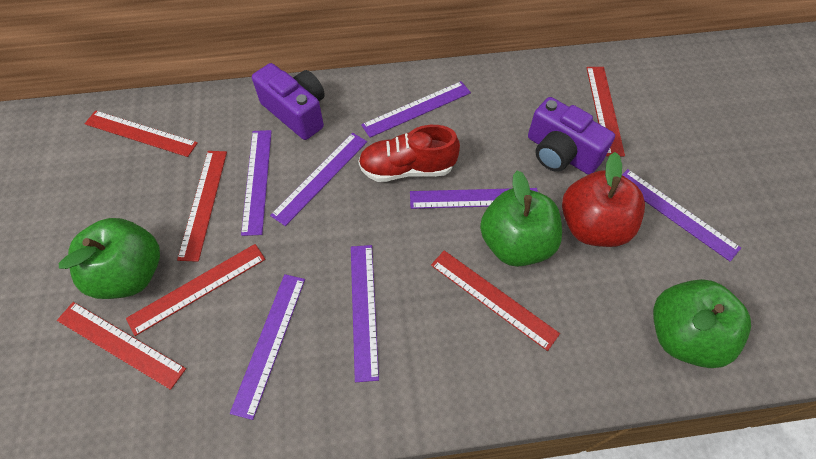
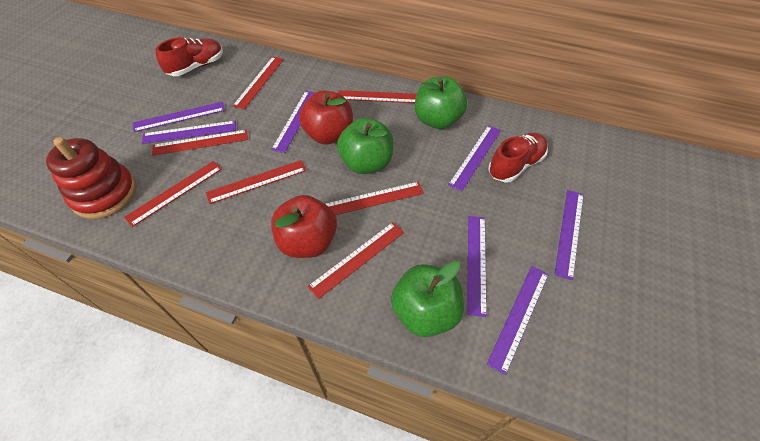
purple camera: [252,63,325,140] [528,97,615,175] = 2 -> none = 0
red apple: [562,152,645,247] = 1 -> [271,195,337,258] [299,91,353,145] = 2
red ruler: [57,302,186,390] [84,111,198,157] [126,244,265,336] [177,151,227,262] [431,250,560,351] [586,67,625,156] = 6 -> [124,161,222,227] [152,130,248,156] [206,160,306,204] [233,57,284,110] [307,222,404,299] [326,182,424,215] [338,90,417,103] = 7
red shoe: [358,125,460,182] = 1 -> [155,37,223,76] [488,133,548,182] = 2
red stacking toy: none = 0 -> [46,137,136,219] = 1

